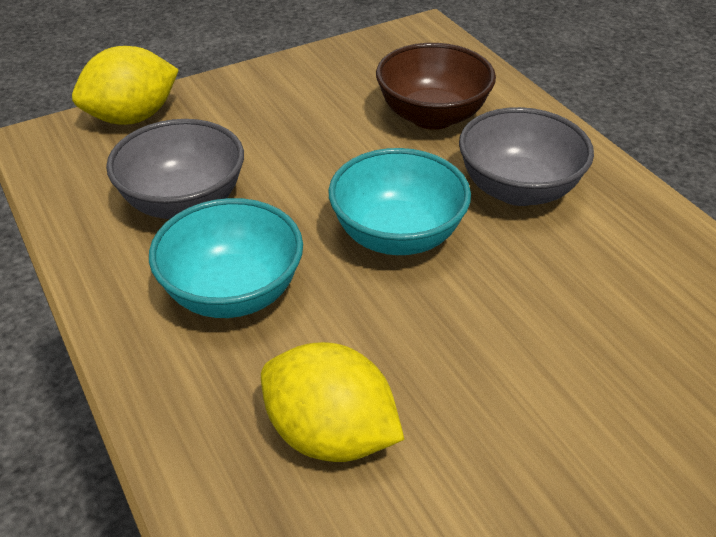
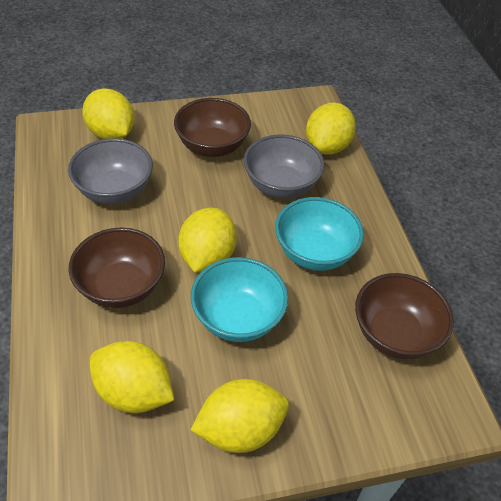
brown bowl: [376,43,496,130] = 1 -> [69,228,165,308] [174,98,251,157] [355,273,454,359] = 3
yellow lemon: [72,46,179,125] [261,342,404,462] = 2 -> [83,88,134,139] [90,341,174,413] [178,208,237,272] [190,379,289,453] [306,103,356,155] = 5

